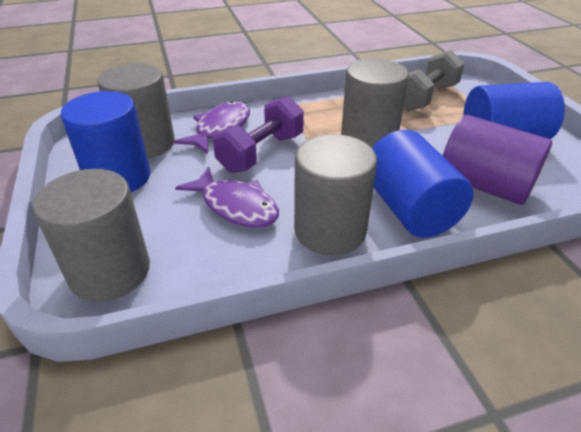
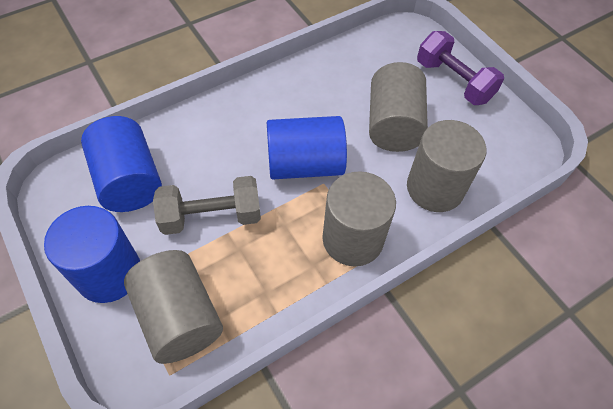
purple cylinder: [443,115,552,205] = 1 -> none = 0
purple fish: [174,101,250,154] [175,167,279,228] = 2 -> none = 0

